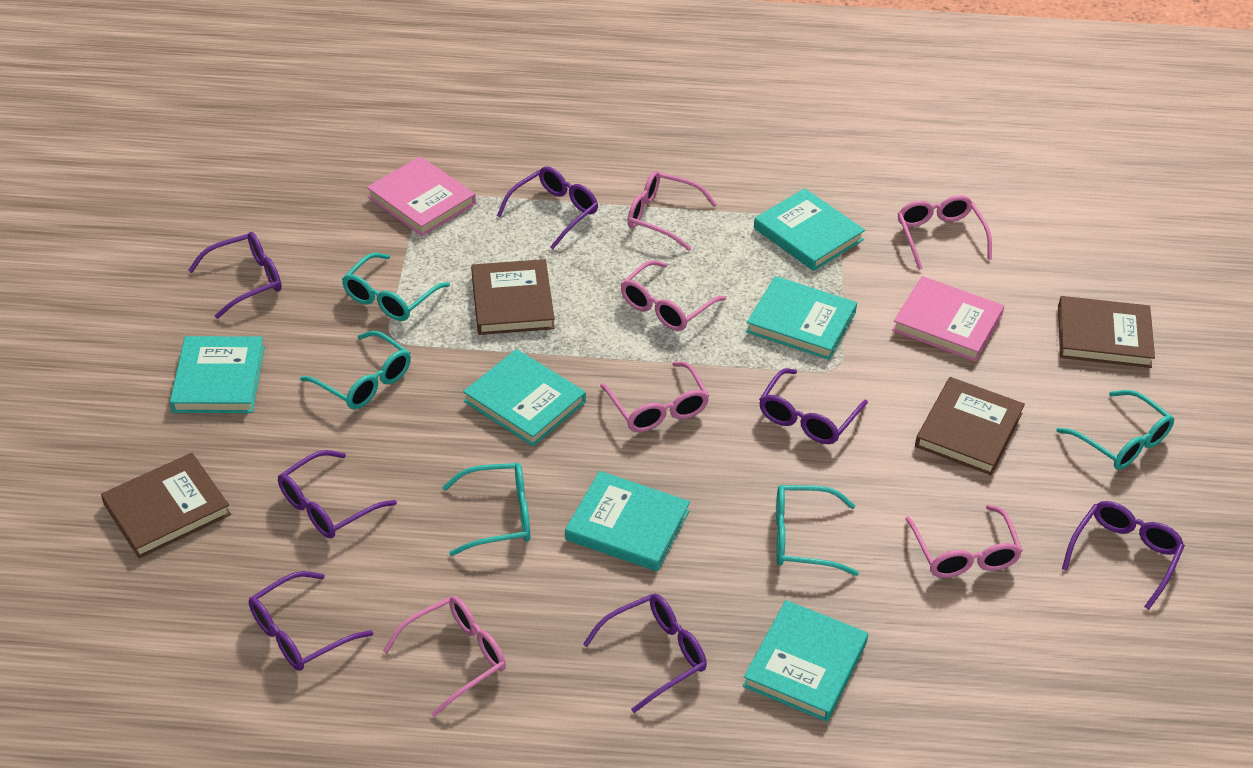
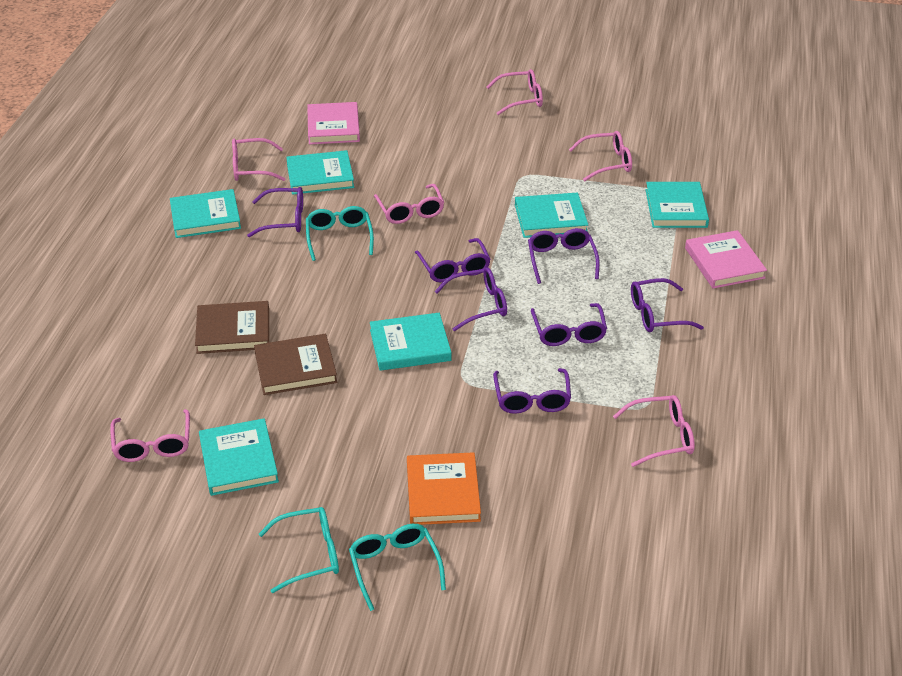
brown book: [101,453,231,558] [471,259,555,335] [915,377,1025,475] [1058,296,1155,368] = 4 -> [195,301,269,354] [254,334,337,395] = 2
orange book: none = 0 -> [407,452,481,525] = 1
turquoise glasses: [300,331,411,409] [342,253,450,321] [442,463,530,556] [776,485,859,576] [1056,390,1174,470] = 5 -> [259,507,339,593] [306,206,374,261] [349,524,446,611] = 3

